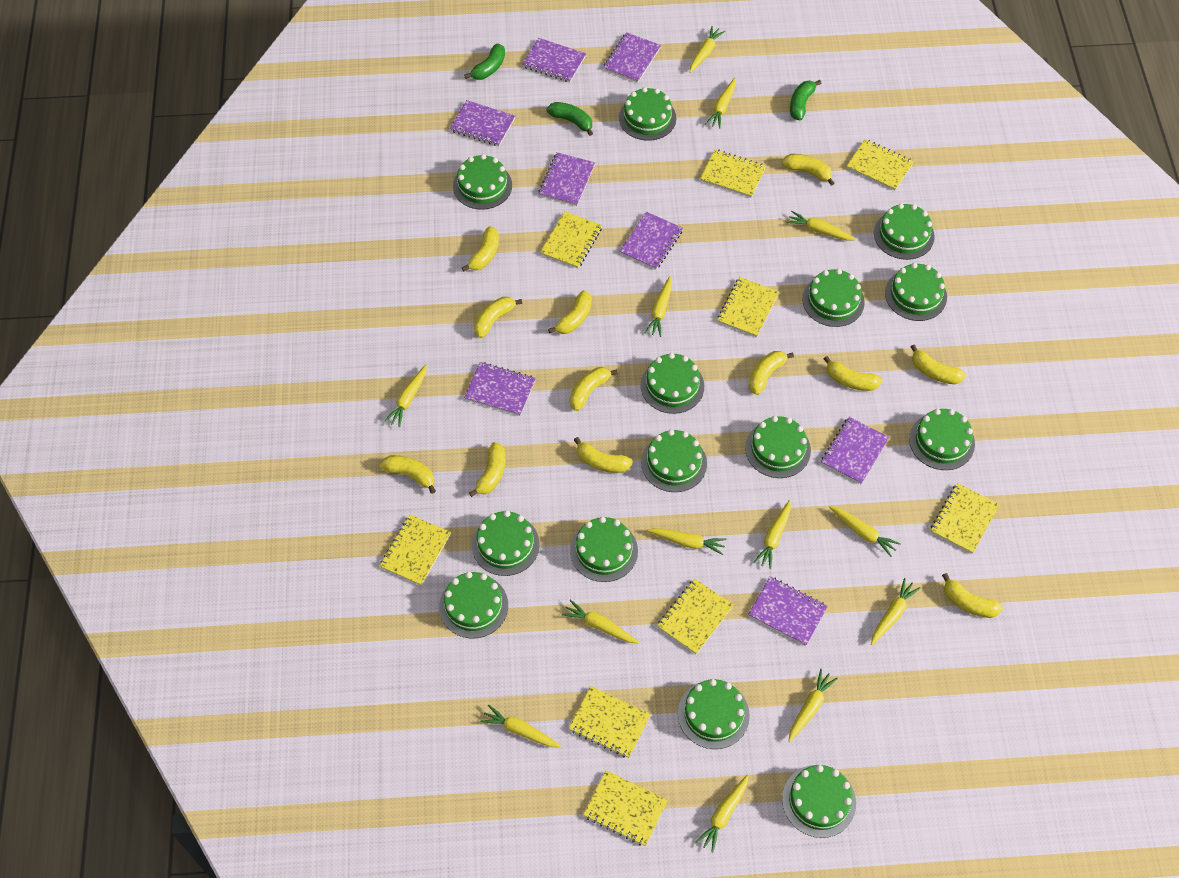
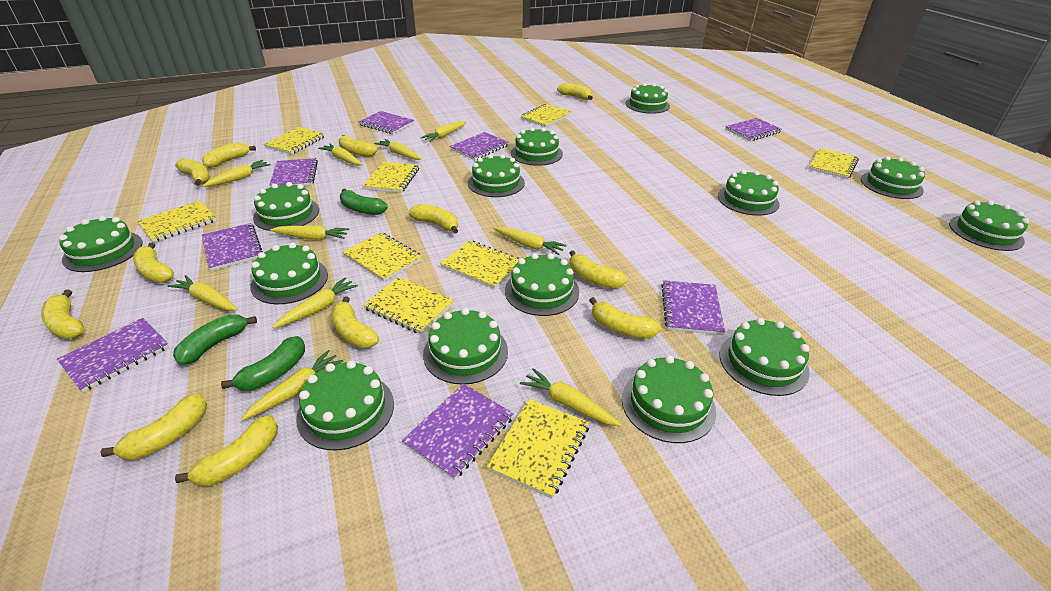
yellow carrot: [384,365,427,427] [480,705,561,748] [562,600,639,643] [645,276,672,337] [647,528,726,555] [690,26,725,73] [695,775,749,853] [705,78,736,129] [753,500,791,569] [786,211,856,241] [789,669,838,742] [829,506,901,557] [871,578,921,645] = 13 -> [168,275,238,311] [203,160,271,187] [241,350,343,421] [270,226,350,240] [272,277,358,329] [318,143,363,166] [374,139,422,160] [421,121,467,142] [493,227,567,255] [520,368,622,426] = 10

